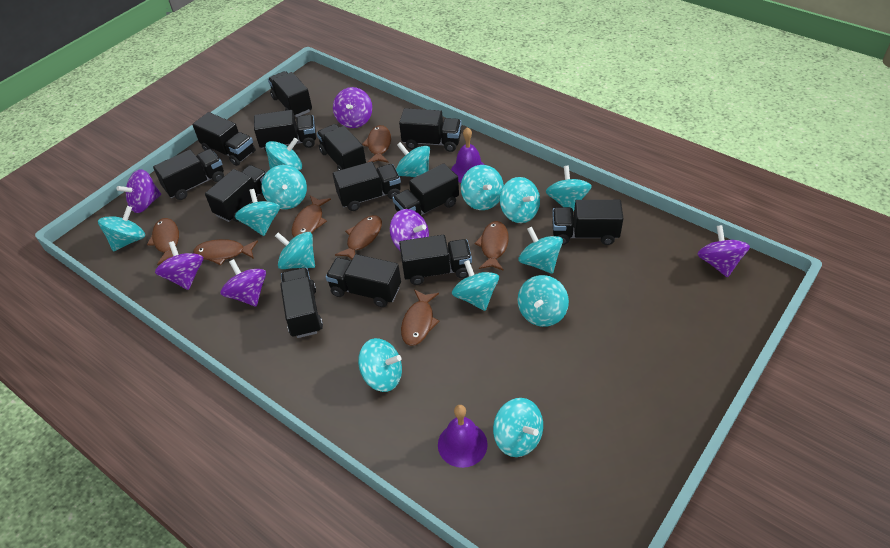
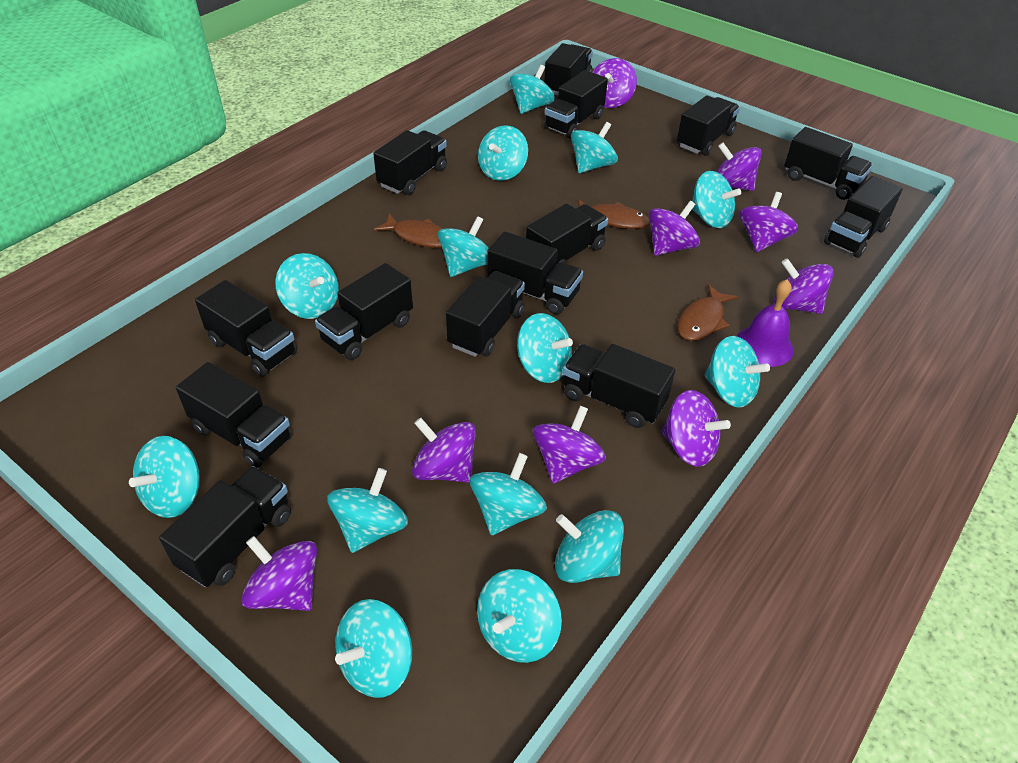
black truck: [153,149,224,200] [192,112,255,166] [205,165,267,222] [254,110,316,151] [268,71,312,117] [280,268,323,338] [317,124,366,171] [326,254,401,307] [333,161,401,211] [393,163,459,215] [399,108,462,152] [399,235,472,285] [552,200,624,245] = 13 -> [159,466,291,587] [176,362,292,468] [195,280,297,376] [315,263,413,360] [373,130,447,195] [446,271,525,357] [487,231,583,315] [526,203,608,265] [544,43,593,95] [544,70,608,139] [562,344,675,428] [677,95,740,156] [784,127,873,200] [824,176,903,258] = 14
brown fish: [147,218,179,265] [193,239,258,265] [291,195,331,237] [335,215,382,260] [362,125,391,163] [401,290,440,346] [474,221,509,271] = 7 -> [373,213,444,248] [578,199,650,229] [677,284,738,341] = 3
purple bell: [438,405,488,468] [451,127,484,183] = 2 -> [737,279,794,367] = 1
purple spinning top: [117,169,161,213] [155,241,203,290] [220,259,266,307] [333,87,372,128] [390,209,429,250] [697,225,750,278] = 6 -> [241,536,317,611] [412,418,476,483] [533,406,606,484] [592,58,637,108] [649,201,700,256] [661,390,731,467] [717,143,762,191] [739,192,798,252] [774,258,833,314] = 9

